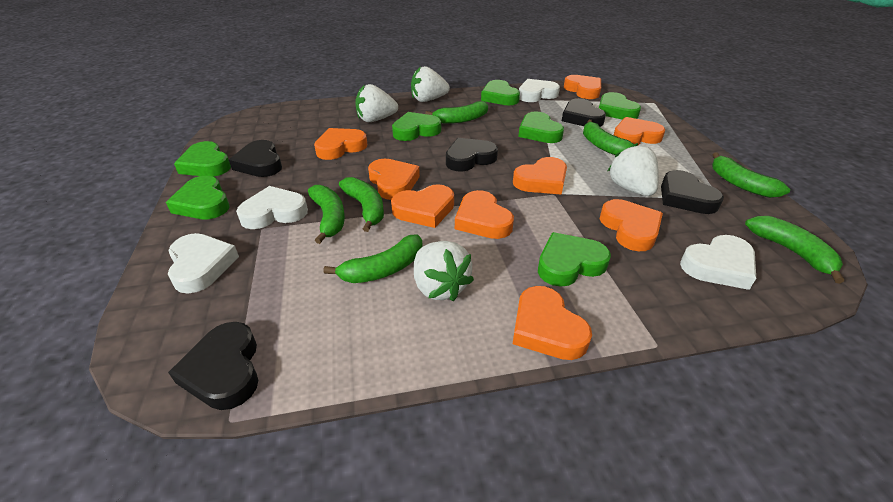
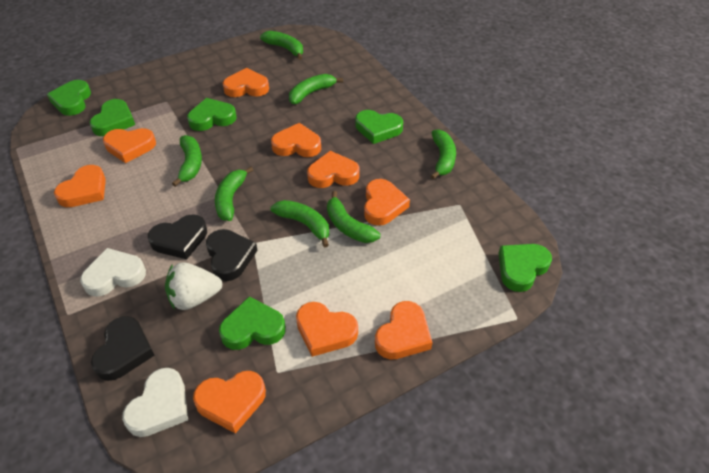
black heart: [168,322,258,410] [229,140,282,177] [446,138,498,172] [562,98,606,127] [661,170,724,214] = 5 -> [91,316,155,381] [148,214,207,259] [206,229,257,281] = 3
green heart: [166,176,229,219] [174,141,231,177] [392,112,441,141] [481,80,520,105] [518,111,564,143] [538,232,611,287] [599,92,641,120] = 7 -> [47,80,91,116] [90,99,135,136] [187,98,237,131] [219,297,286,350] [356,110,403,144] [499,244,552,292] = 6
white heart: [168,233,239,293] [236,186,308,229] [519,79,560,102] [680,235,756,290] = 4 -> [80,248,146,297] [122,368,188,437] = 2
white strawberry: [355,84,398,122] [411,66,450,102] [414,241,474,302] [608,143,659,196] = 4 -> [165,262,222,310] = 1

